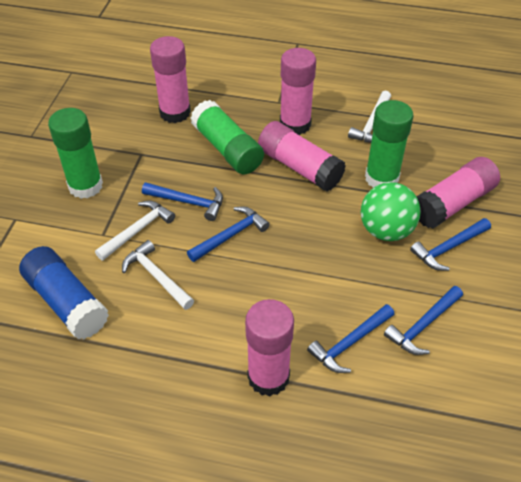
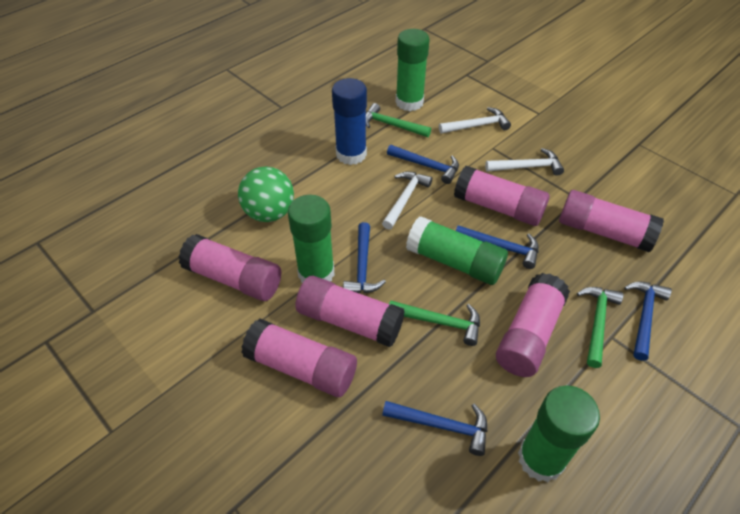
green glue stick: [48,108,103,199] [190,100,264,174] [365,100,413,188] = 3 -> [288,195,335,283] [395,29,429,111] [406,216,508,285] [518,385,600,482] = 4
green hammer: none = 0 -> [366,103,431,137] [389,300,480,346] [577,287,624,368] = 3
pink glue stick: [150,36,191,123] [245,299,294,396] [258,121,346,192] [280,48,316,135] [416,157,500,229] = 5 -> [179,234,281,301] [241,318,357,397] [295,276,405,347] [454,166,550,226] [496,273,570,377] [559,190,664,252] = 6

